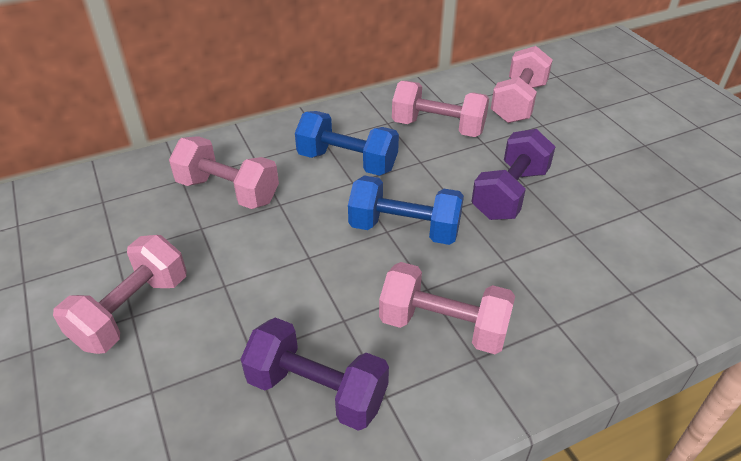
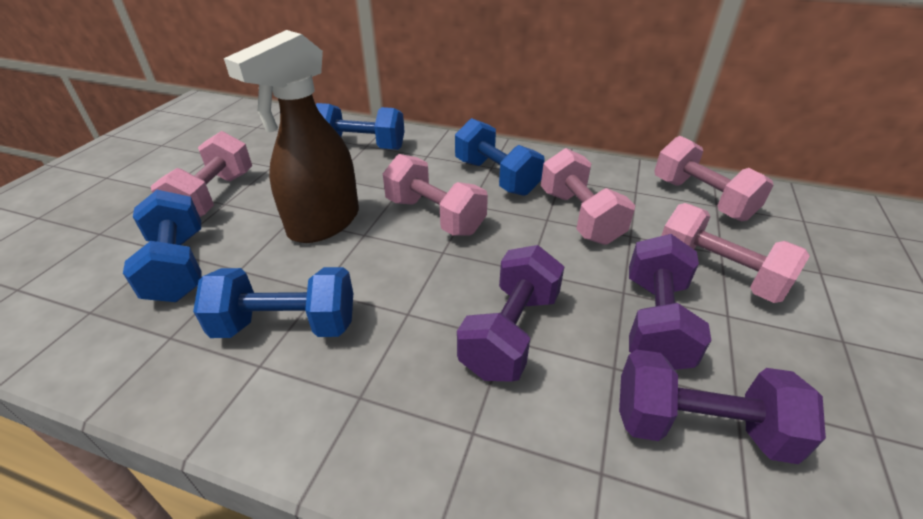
blue dumbbell: [295,111,399,176] [348,176,464,245] = 2 -> [123,190,202,302] [193,267,353,338] [316,103,405,150] [455,118,545,196] = 4
brown spray bottle: none = 0 -> [224,30,359,243] = 1
purple dumbbell: [241,317,389,431] [471,129,555,220] = 2 -> [457,245,564,382] [619,349,826,464] [629,234,711,370] = 3

